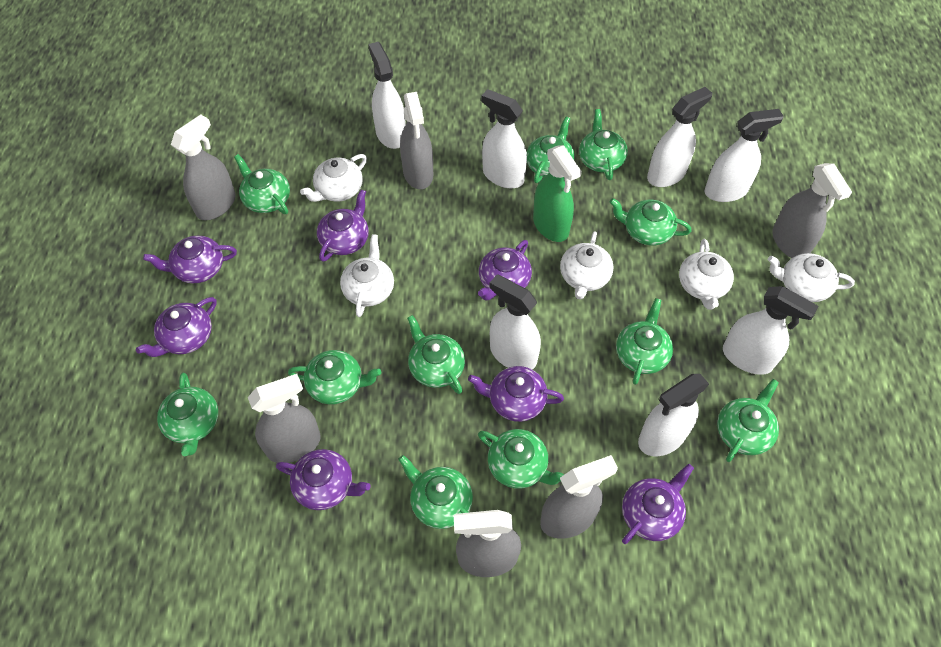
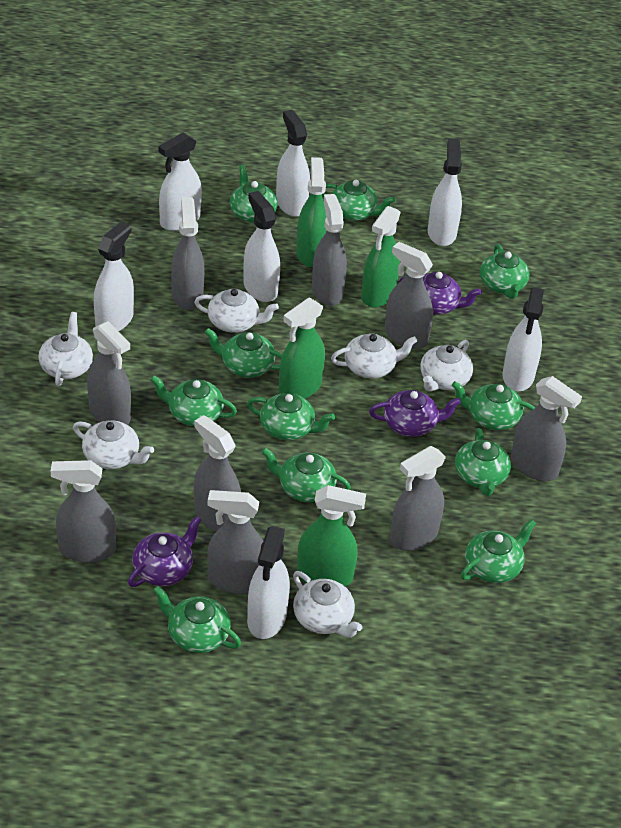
green spray bottle: [533,145,582,242] = 1 -> [279,298,325,398] [296,157,327,267] [297,485,366,586] [361,206,401,307] = 4
grey spray bottle: [171,114,236,220] [248,374,321,463] [400,92,433,189] [454,510,521,577] [540,455,618,539] [772,163,852,258] = 6 -> [51,460,116,563] [87,321,131,425] [171,197,205,310] [194,415,241,532] [207,490,263,594] [312,194,347,306] [385,242,433,349] [390,446,446,551] [511,376,582,481] = 9
purple teapot: [136,297,217,357] [143,236,237,283] [276,449,371,510] [317,189,369,262] [468,366,564,422] [478,240,532,301] [622,463,694,544] = 7 -> [128,516,201,587] [369,390,461,437] [398,272,482,315] = 3
white teapot: [300,154,367,202] [340,234,394,317] [560,231,614,300] [679,239,734,310] [768,253,855,302] = 5 -> [38,312,93,386] [73,420,154,469] [194,289,279,333] [293,571,362,638] [331,333,417,379] [420,340,473,391] = 6

